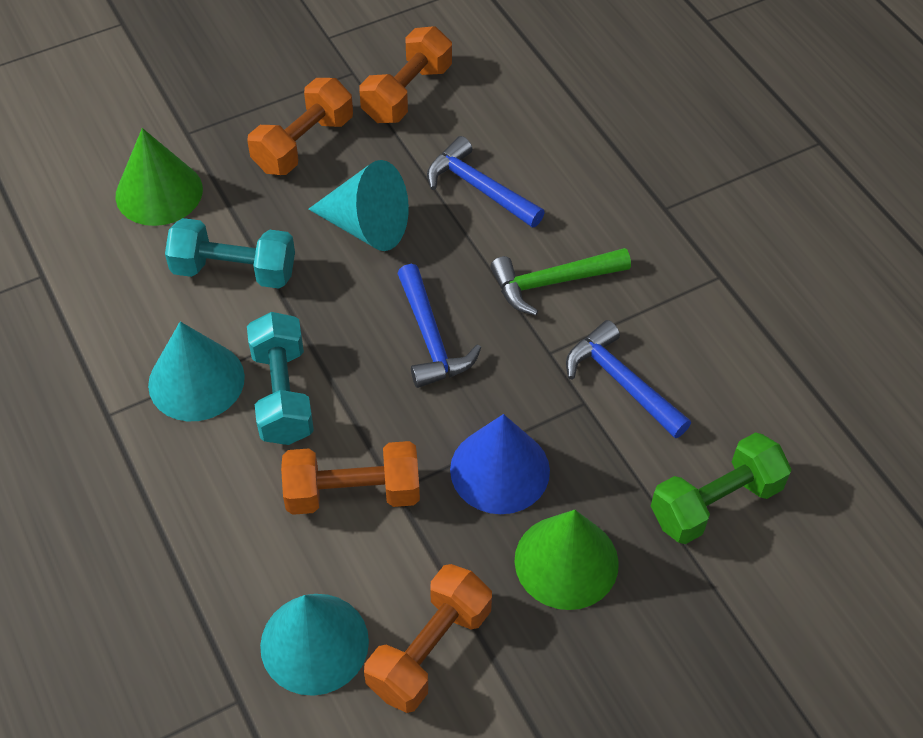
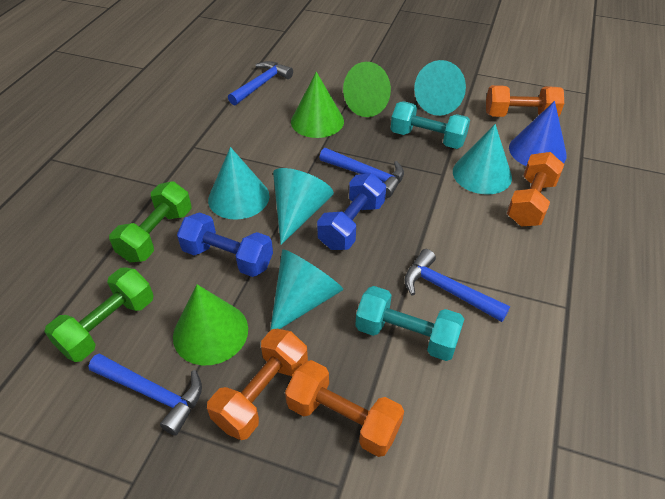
blue dumbbell: none = 0 -> [177,212,273,277] [317,173,386,250] = 2
blue hammer: [397,264,481,388] [427,136,545,228] [566,320,691,438] = 3 -> [89,354,202,436] [228,61,293,106] [319,148,404,198] [404,249,510,322] = 4
green cone: [116,128,203,226] [514,510,619,610] = 2 -> [173,284,248,365] [291,72,344,138] [343,62,391,117] = 3
green dumbbell: [651,432,792,544] = 1 -> [44,267,154,362] [109,181,192,262] = 2
green hammer: [490,248,631,316] = 1 -> none = 0
turquoise cone: [148,322,245,421] [260,594,369,696] [308,160,409,251] = 3 -> [208,147,269,220] [270,249,343,330] [273,168,334,245] [414,60,466,116] [453,124,512,195] = 5

